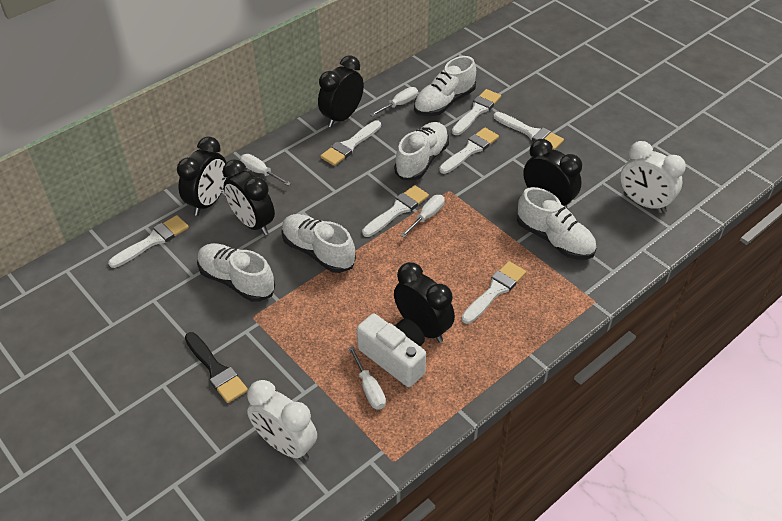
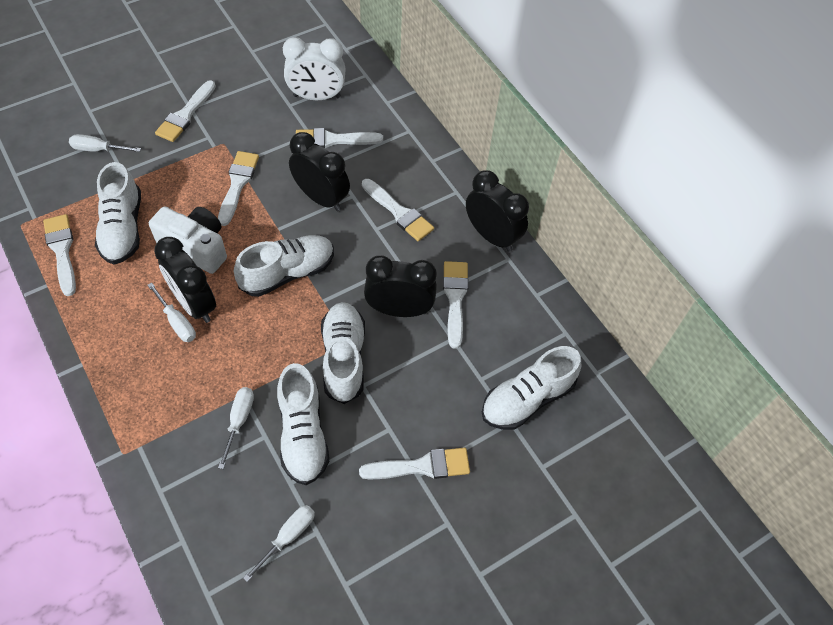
black brush: [185,332,248,403] = 1 -> none = 0
black clock: [177,137,227,216] [223,159,275,235] [318,55,364,127] [394,262,455,343] [523,139,582,209] = 5 -> [154,237,216,323] [289,132,350,212] [364,256,437,317] [466,170,529,252] = 4
white clock: [247,380,317,460] [621,141,686,213] = 2 -> [283,37,346,100] = 1

